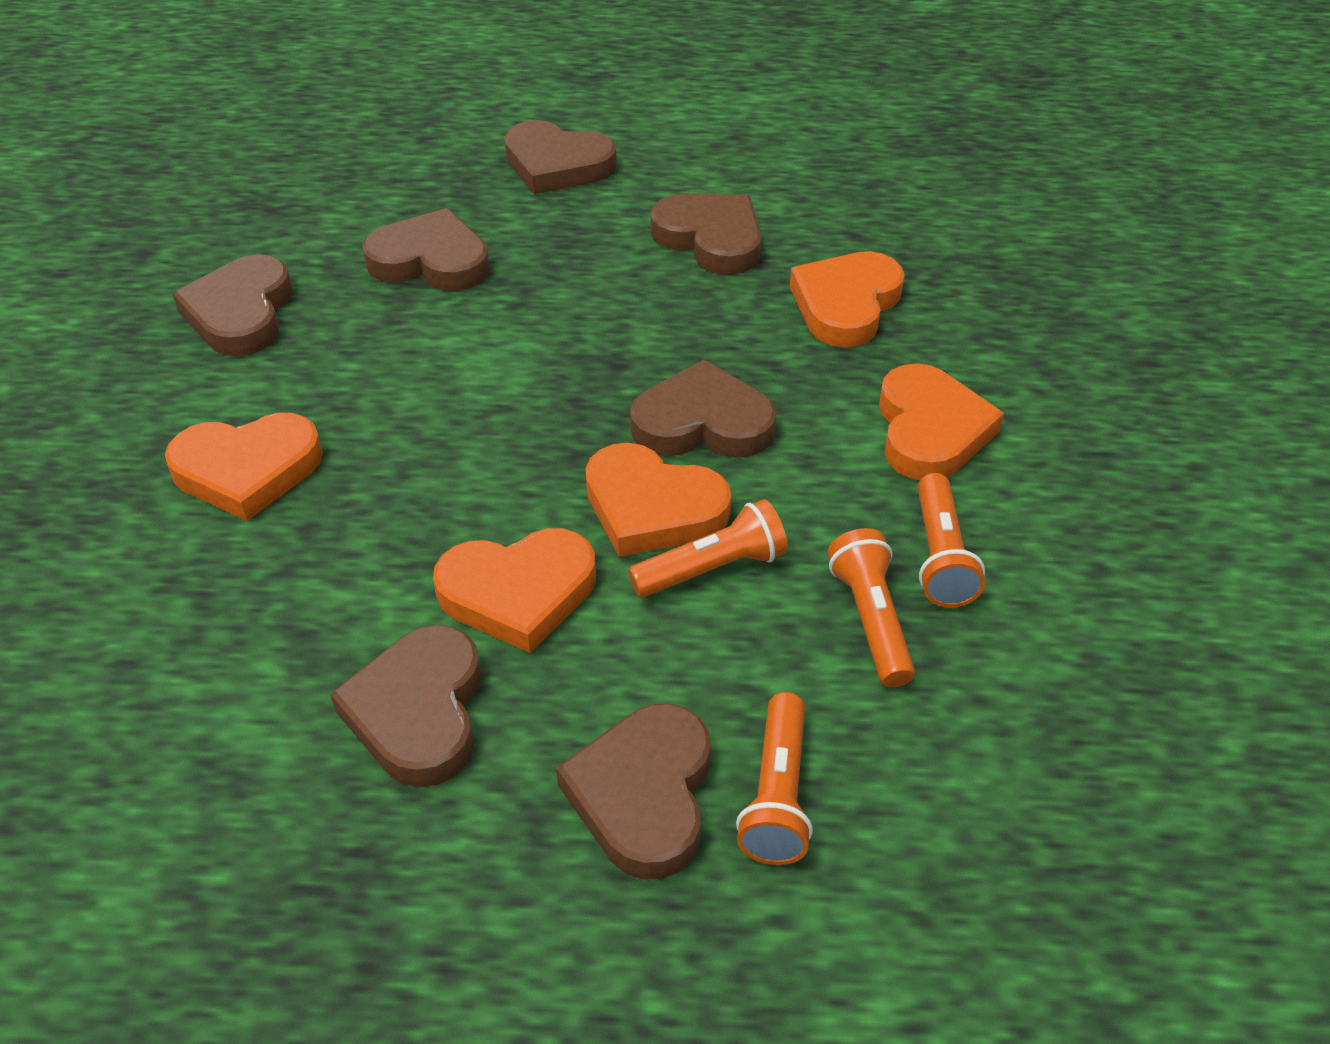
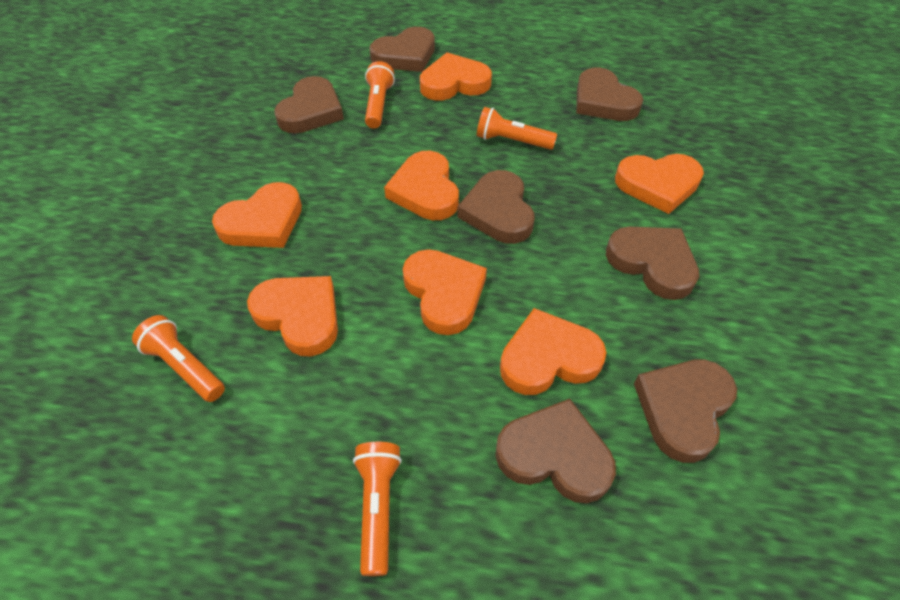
orange heart: [165,413,323,521] [433,528,596,653] [585,443,731,557] [790,251,905,347] [879,363,1004,480] = 5 -> [212,182,302,248] [247,276,338,356] [384,151,459,220] [403,249,487,335] [420,53,492,100] [500,308,607,395] [615,154,704,214] = 7

